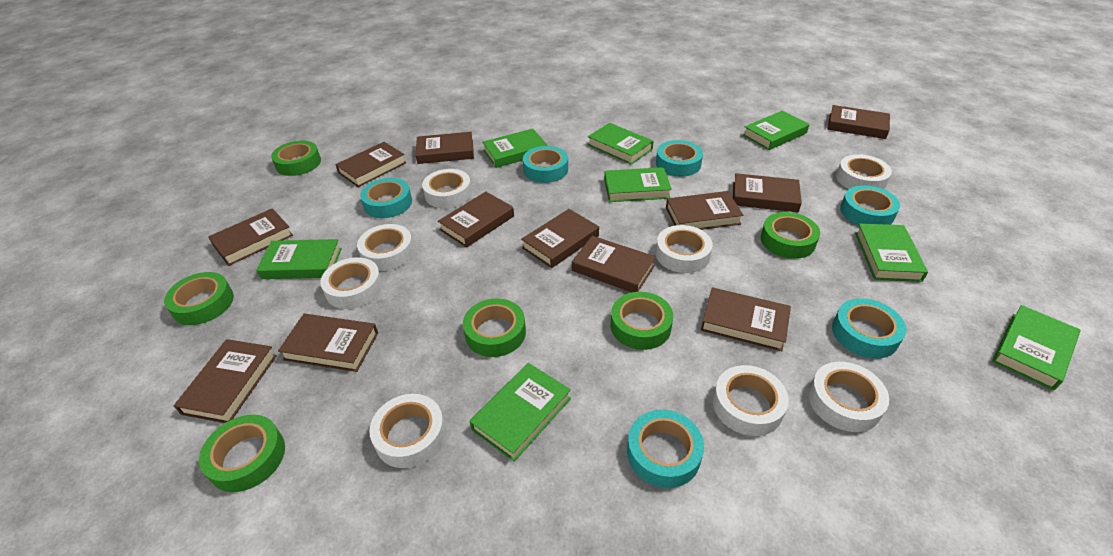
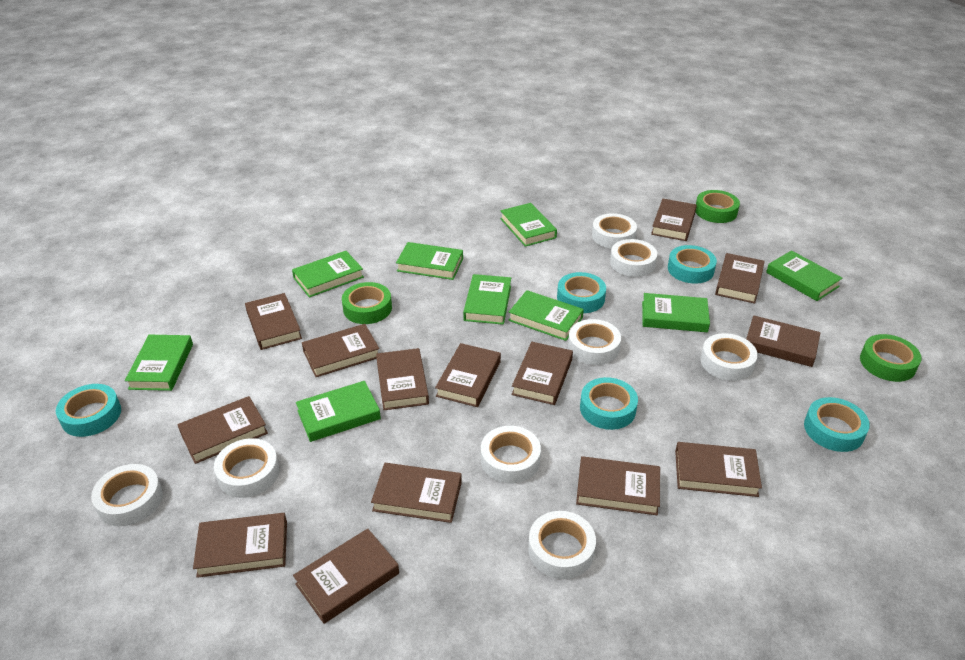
brown book: [174,339,277,423] [208,208,293,266] [278,314,378,372] [335,142,406,187] [416,132,474,164] [438,192,514,248] [521,209,599,268] [572,236,656,292] [666,191,743,230] [701,288,791,351] [733,173,802,212] [827,105,890,139] = 12 -> [178,396,268,464] [193,513,287,578] [245,293,302,350] [293,529,399,624] [302,324,379,377] [371,463,462,523] [376,348,429,410] [435,343,501,407] [512,342,573,405] [576,456,660,515] [651,199,697,241] [675,442,762,497] [715,253,765,304] [746,315,820,367] = 14
green book: [256,239,342,279] [469,363,571,462] [482,129,547,168] [588,123,654,165] [604,167,672,202] [743,111,809,150] [855,223,928,282] [992,305,1081,390] = 8 -> [125,335,193,391] [292,251,364,298] [296,381,381,442] [396,242,463,280] [463,274,511,325] [500,203,557,247] [508,290,584,341] [642,293,710,332] [766,251,843,301] = 9
green tape: [164,272,234,325] [199,415,285,492] [271,141,321,176] [463,298,526,357] [610,292,673,350] [761,212,820,259] = 6 -> [342,282,392,324] [696,190,740,223] [860,334,921,382] = 3
turquoise tape: [360,178,412,218] [523,146,568,183] [627,410,704,488] [656,140,703,177] [832,298,906,358] [840,185,900,225] = 6 -> [56,384,121,437] [557,272,606,313] [580,377,638,430] [668,245,717,283] [804,397,870,452] = 5

